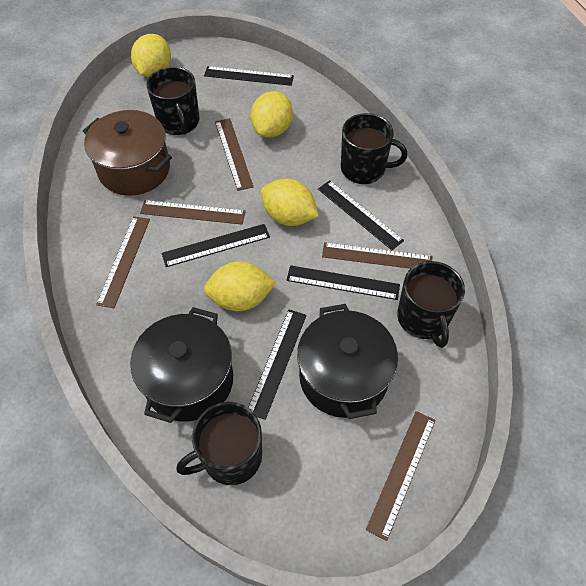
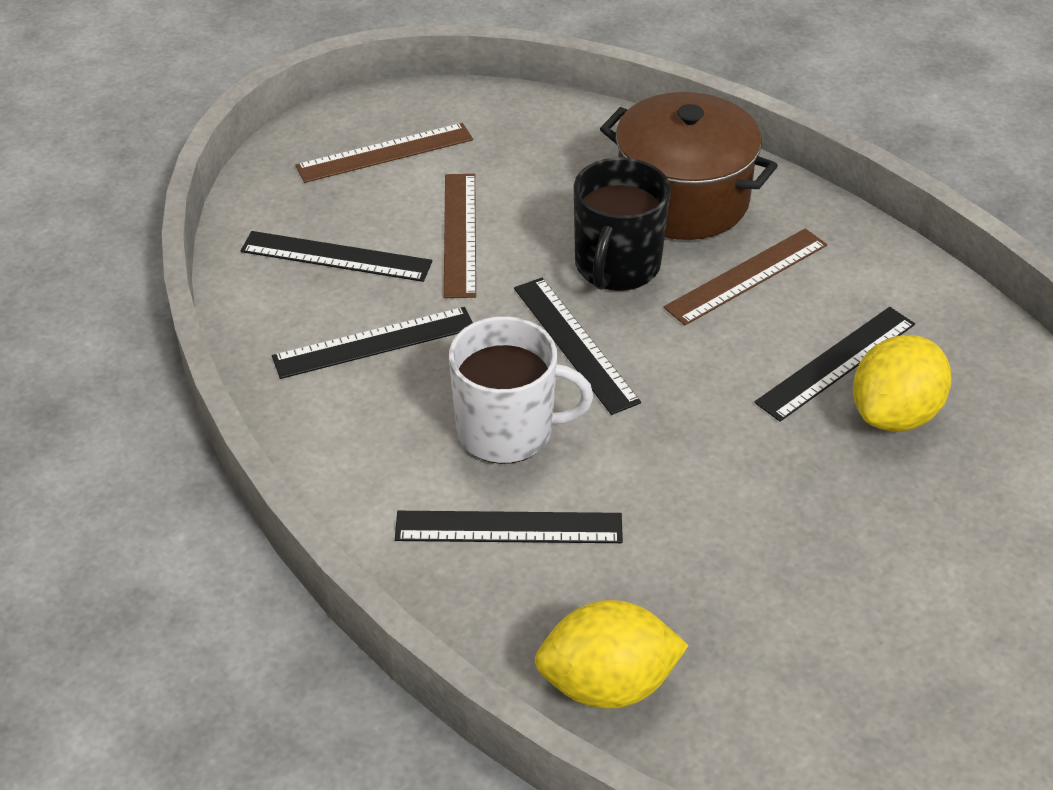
black mug: [146,67,200,135] [176,402,262,485] [341,113,407,184] [397,261,465,348] = 4 -> [574,158,671,291] = 1
black pot: [130,307,233,423] [297,304,398,419] = 2 -> none = 0
brown ruler: [96,216,150,308] [140,200,246,225] [215,118,254,191] [322,242,432,269] [366,411,436,541] = 5 -> [295,123,473,183] [444,174,476,298] [664,228,827,325] = 3
white mug: none = 0 -> [449,316,593,464] = 1
yellow lemon: [131,34,171,77] [204,261,276,311] [250,91,293,138] [261,179,319,226] = 4 -> [535,600,689,709] [853,335,951,432] = 2

